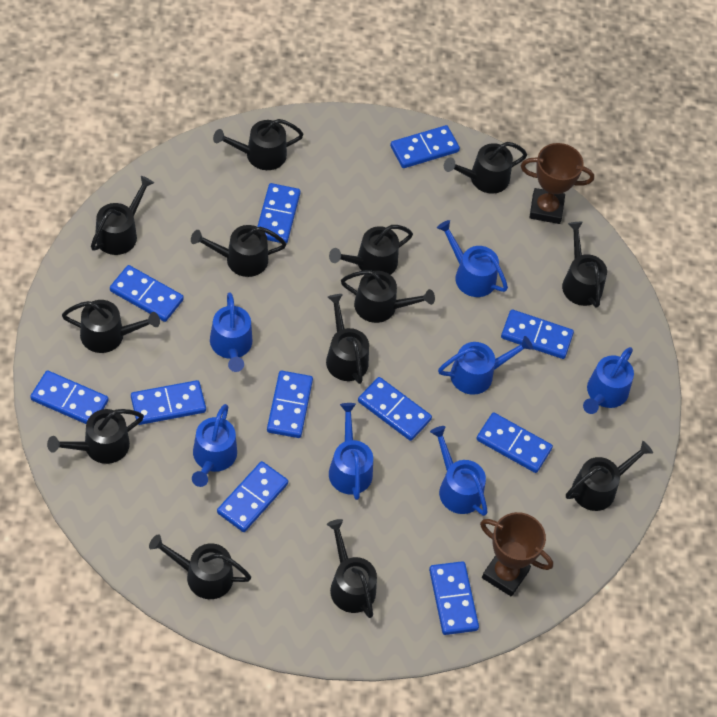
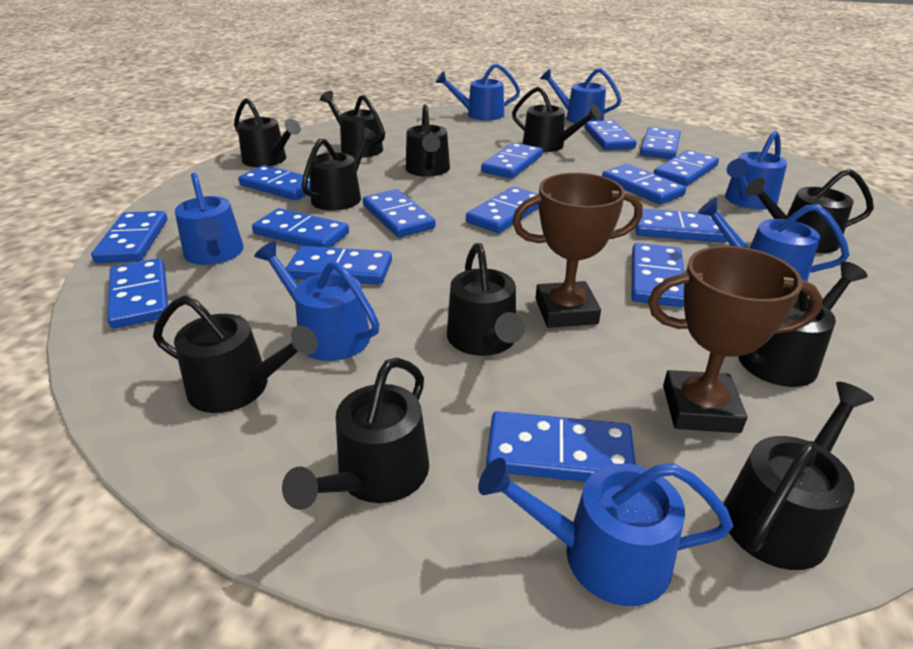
black watering can: [47,409,144,464] [62,300,160,353] [91,176,154,255] [149,534,251,599] [191,225,286,277] [213,119,304,170] [326,294,369,384] [327,519,377,618] [329,225,413,275] [341,270,435,323] [444,142,527,194] [562,222,607,308] [566,441,653,511] = 13 -> [153,295,318,413] [234,98,301,167] [282,358,429,510] [302,127,376,211] [320,91,385,158] [406,104,450,177] [447,243,525,356] [512,87,602,152] [723,382,874,570] [738,261,868,387] [745,169,874,253] = 11
blue domino: [30,370,108,424] [110,265,184,322] [131,380,206,425] [217,461,288,532] [257,183,301,244] [267,371,313,438] [358,377,432,441] [390,125,460,168] [429,561,479,635] [476,412,553,473] [501,309,574,359] = 11 -> [91,211,167,263] [107,258,168,329] [238,165,310,200] [252,208,349,248] [286,246,392,285] [363,189,436,238] [466,187,539,233] [481,143,543,179] [486,411,636,482] [584,120,636,150] [602,164,686,205] [631,243,684,307] [635,209,727,242] [640,127,681,159] [653,150,719,187] = 15

